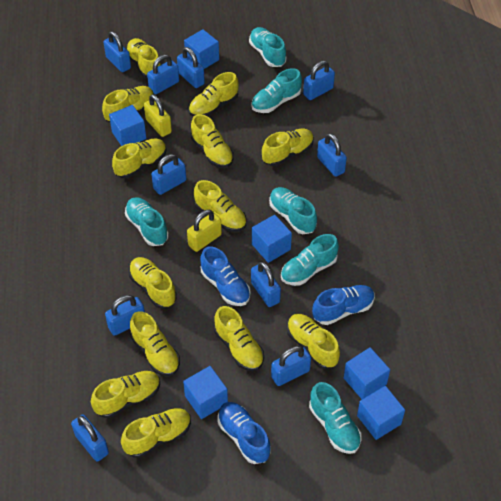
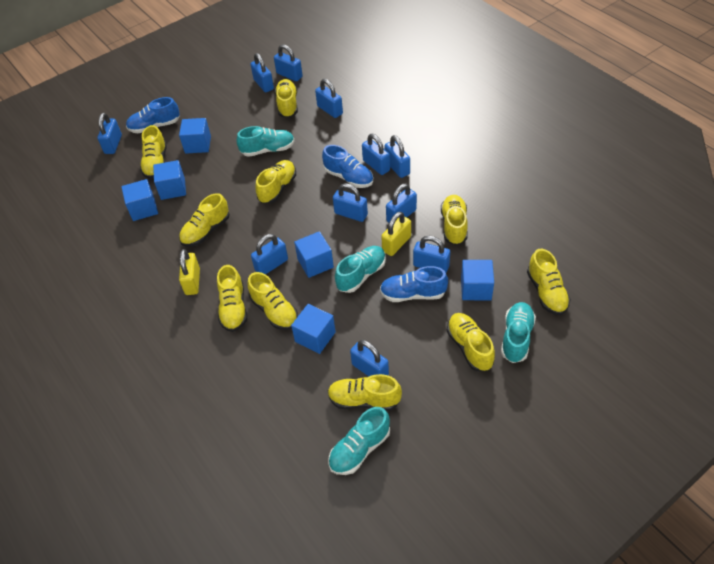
blue padlock: [71,414,109,462] [104,31,131,72] [105,295,145,336] [147,55,179,94] [151,154,186,195] [177,47,205,88] [251,261,281,307] [271,346,311,386] [303,61,335,100] [317,133,347,177] = 10 -> [98,113,122,154] [250,53,274,93] [251,234,288,274] [274,44,303,81] [315,79,343,118] [333,183,368,222] [350,340,389,376] [362,134,390,175] [384,135,410,178] [386,184,417,223] [413,236,450,273] = 11
turquoise shoe: [125,197,169,246] [249,27,287,67] [251,68,302,113] [269,187,317,234] [281,234,339,286] [309,382,362,454] = 6 -> [237,126,295,157] [328,407,390,475] [335,246,386,293] [501,302,536,363] = 4
yellow shoe: [91,371,160,418] [102,86,154,122] [112,138,167,178] [121,408,191,458] [126,38,161,79] [129,257,177,309] [130,311,180,376] [189,72,239,117] [191,114,234,168] [194,180,246,232] [214,306,264,371] [262,129,314,166] [287,314,340,369] = 13 -> [140,125,167,179] [179,193,230,247] [217,265,247,332] [247,272,298,330] [255,160,296,204] [275,79,298,118] [328,374,402,411] [441,195,468,245] [447,313,495,371] [527,249,571,315] = 10

